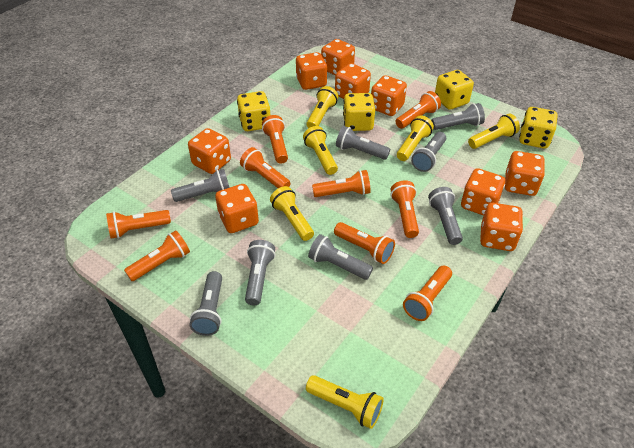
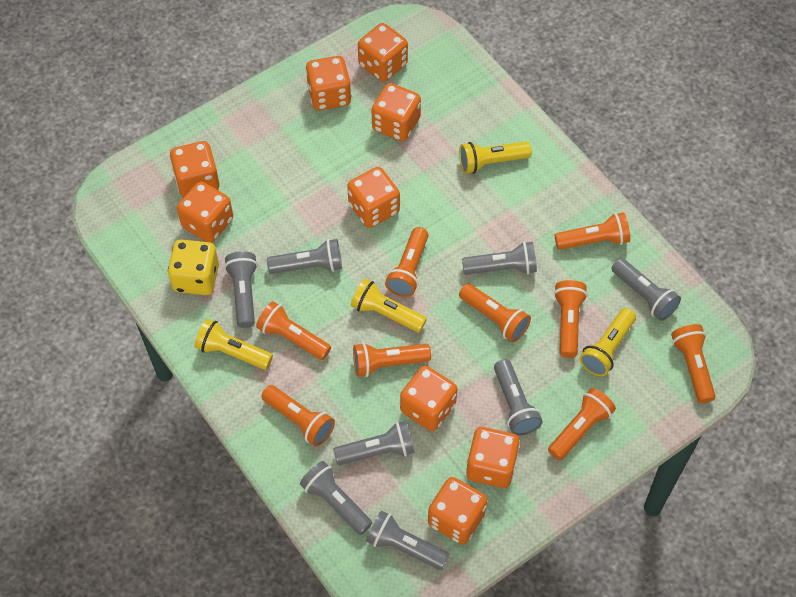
yellow dice: [237,91,270,131] [343,93,375,131] [435,70,474,110] [519,107,558,149] = 4 -> [168,239,219,295] = 1
yellow flashlight: [270,186,314,241] [303,126,338,175] [306,375,384,429] [307,86,338,128] [397,116,434,161] [468,114,520,149] = 6 -> [195,319,273,370] [351,279,427,332] [459,141,532,174] [579,308,636,376] = 4

